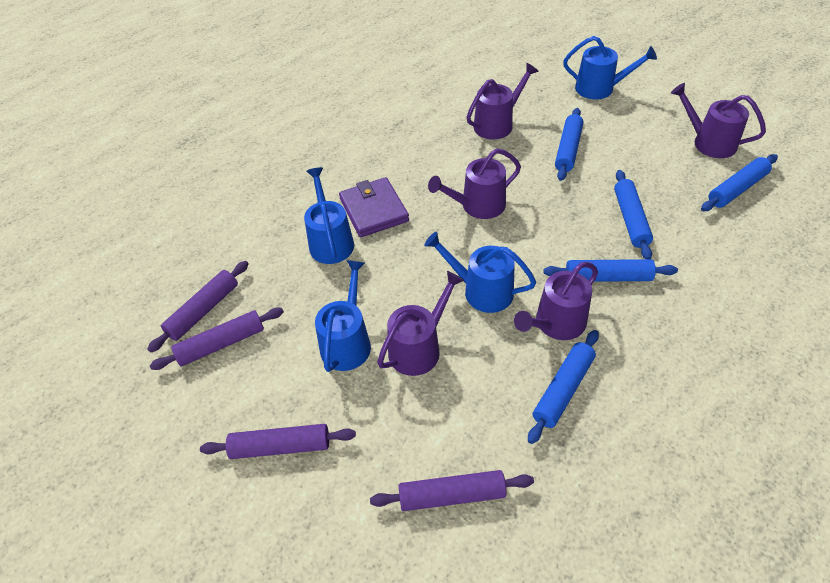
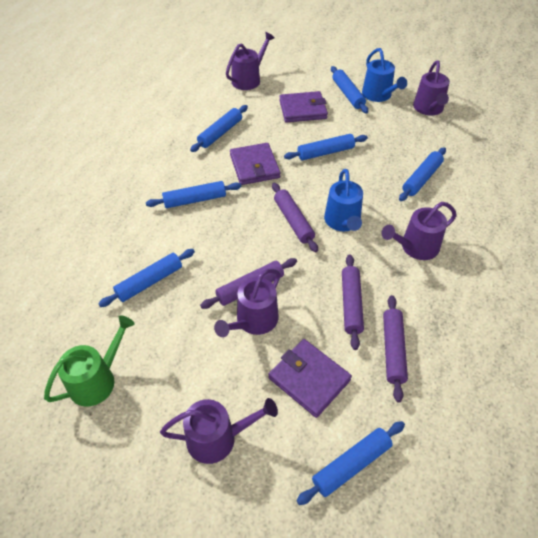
blue rolling pin: [528,330,599,444] [543,259,678,282] [555,108,583,181] [614,170,653,259] [701,154,778,211] = 5 -> [98,249,195,307] [146,181,242,208] [190,105,248,152] [284,134,368,160] [297,421,405,505] [331,66,368,113] [399,147,446,201] = 7
blue watering can: [304,167,354,264] [315,260,371,372] [424,232,536,313] [563,36,657,99] = 4 -> [324,169,363,231] [362,48,407,102] = 2
green watering can: none = 0 -> [44,315,135,406] = 1
purple wallet: [339,177,409,237] = 1 -> [230,143,280,185] [268,339,352,418] [279,91,328,123] = 3

